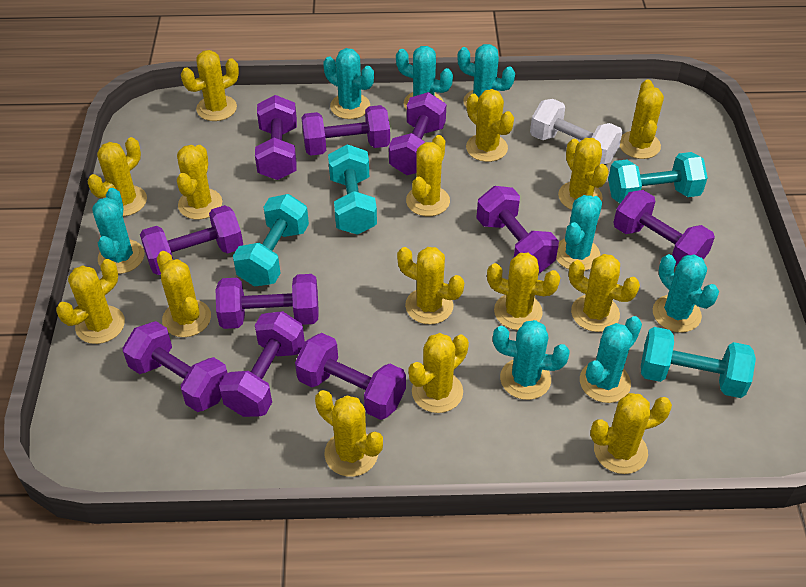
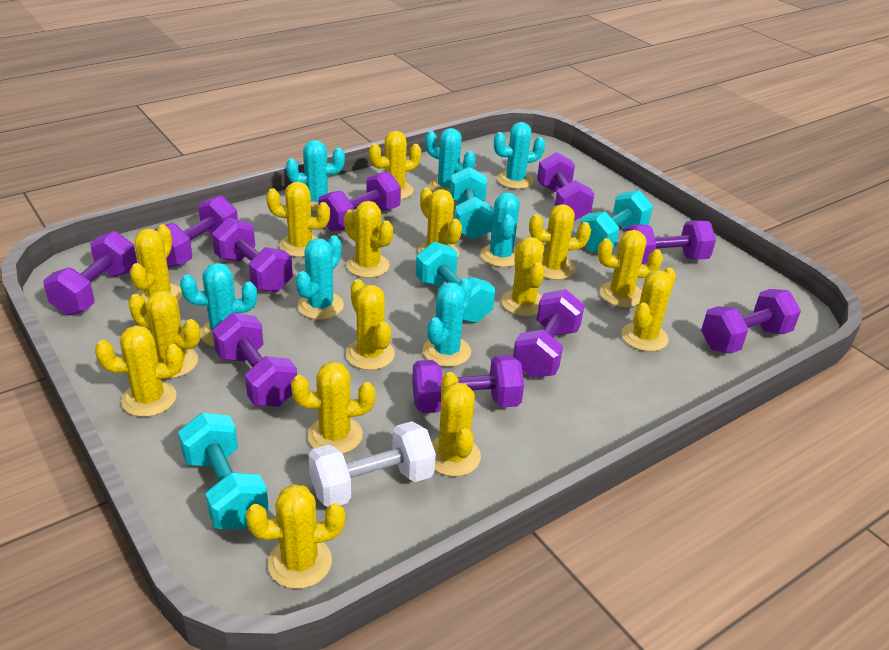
turquoise cactus: [92,188,144,274] [323,48,374,119] [396,46,453,110] [457,44,515,108] [493,320,570,400] [556,195,602,271] [580,316,642,403] [653,254,719,333] = 8 -> [180,263,257,347] [286,140,345,211] [296,235,344,320] [423,278,472,367] [425,128,476,192] [480,192,520,267] [494,122,545,189] = 7

